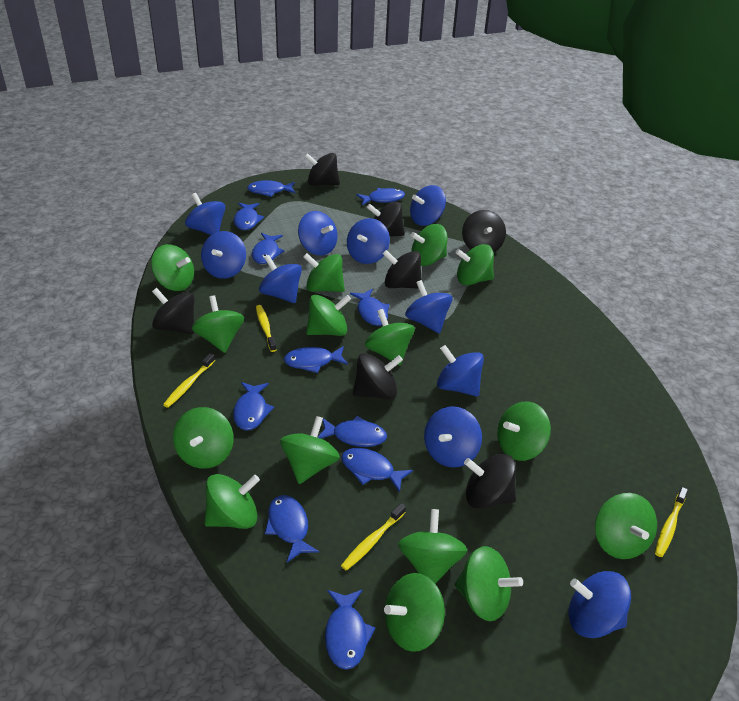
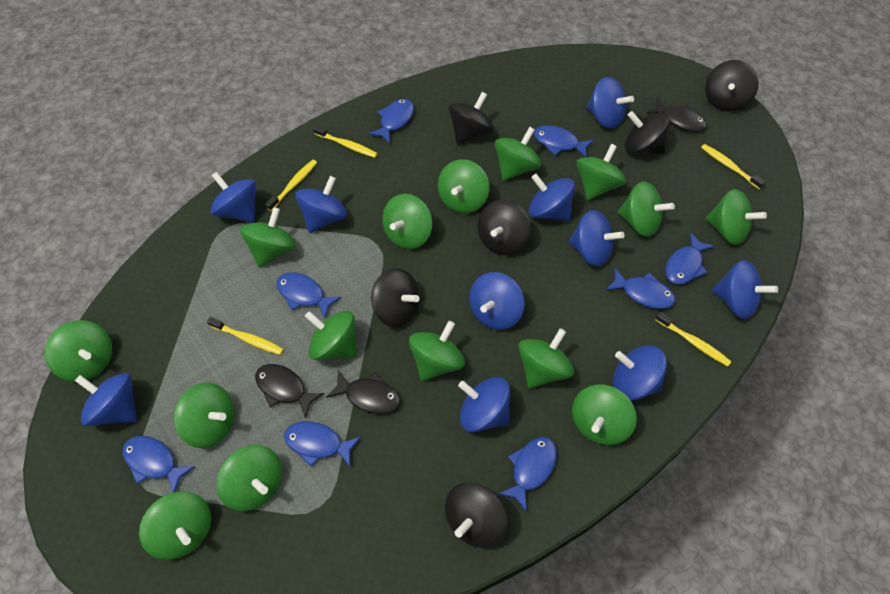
black fish: none = 0 -> [255,364,324,419] [326,371,401,414] [647,97,707,132] = 3
black spinning top: [152,288,194,334] [304,153,340,186] [353,353,403,399] [366,201,405,237] [383,250,422,289] [462,210,506,253] [464,454,516,509] = 7 -> [371,268,420,328] [445,482,508,548] [449,92,494,145] [478,200,531,255] [625,111,670,154] [705,60,759,111] = 6
blue fish: [233,382,274,431] [234,203,264,230] [247,180,295,197] [252,233,285,264] [265,495,319,562] [284,346,348,373] [317,416,387,447] [325,589,376,670] [341,448,413,492] [350,289,389,326] [356,188,405,205] = 11 -> [123,436,195,493] [277,272,342,319] [284,421,361,467] [368,99,414,144] [498,437,557,512] [534,125,594,157] [605,268,675,309] [665,232,715,284] = 8
yellow toothbrush: [163,353,215,408] [256,305,277,352] [341,503,406,571] [655,487,688,557] = 4 -> [207,317,284,355] [265,160,317,211] [313,126,377,158] [655,312,732,366] [701,144,765,189] = 5

